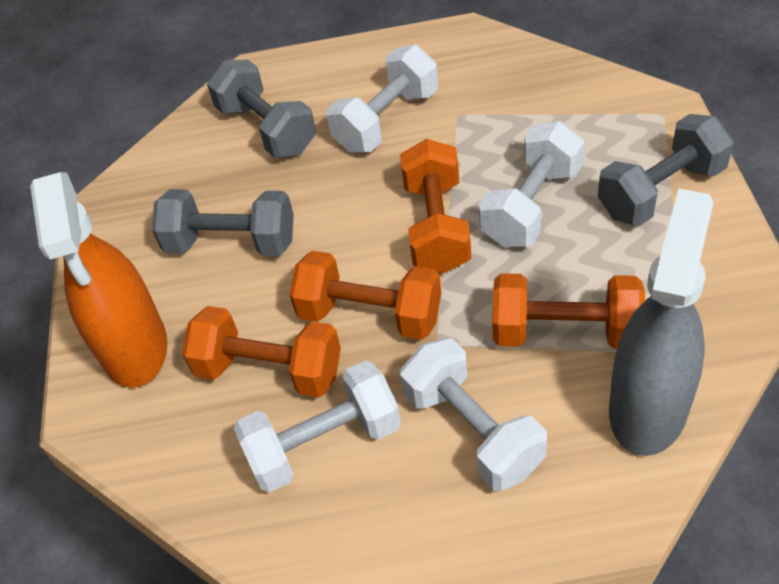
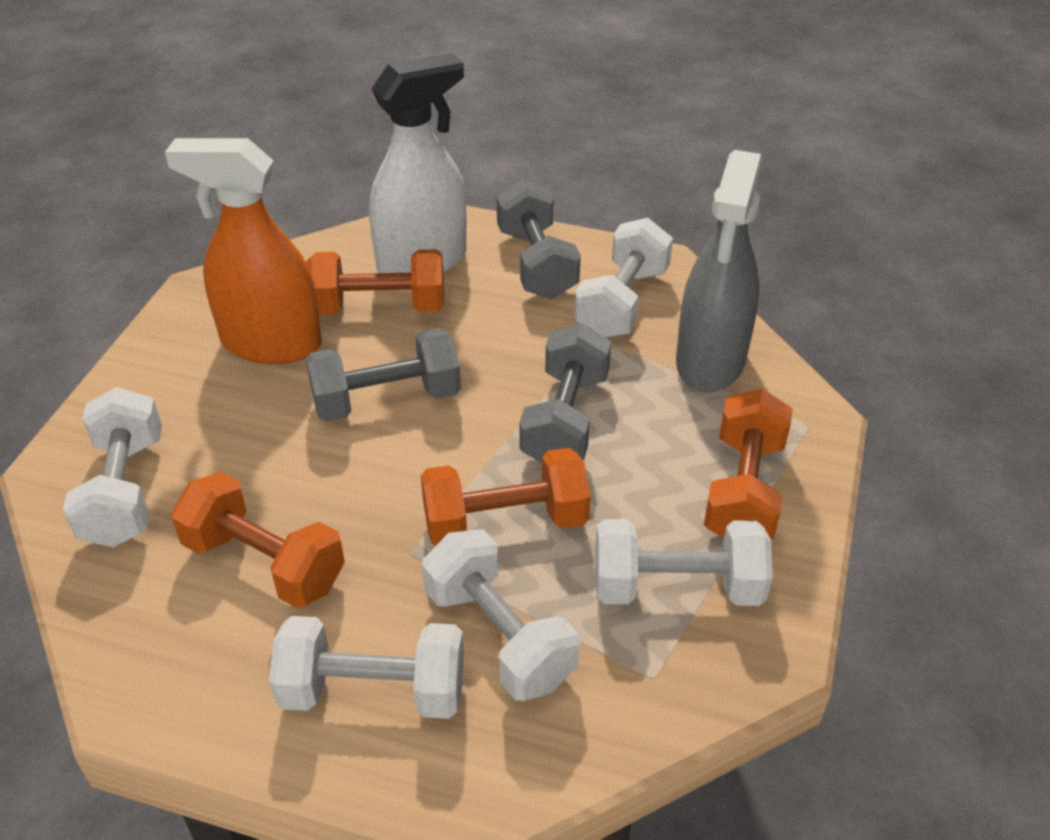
white dumbbell: [233,361,401,492] [327,45,438,153] [400,338,547,491] [479,121,585,247] = 4 -> [63,387,162,547] [269,616,464,719] [422,530,579,701] [574,218,673,338] [595,519,773,606] = 5
white spray bottle: none = 0 -> [369,53,467,273] = 1

